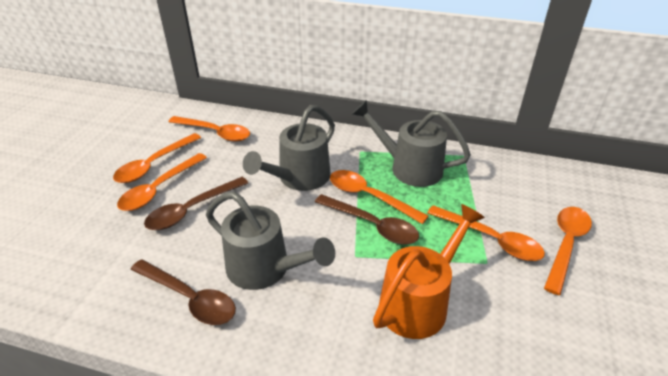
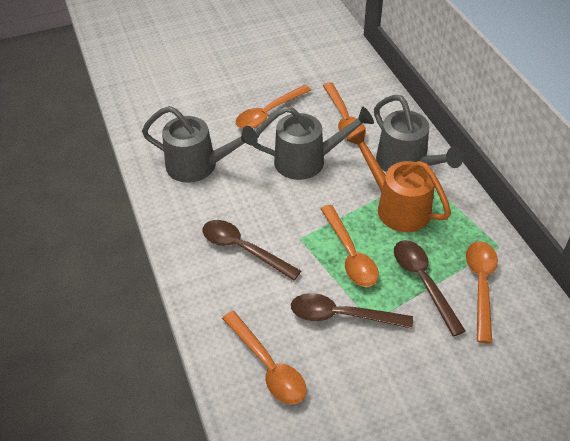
orange spoon: [113,133,201,183] [117,153,207,211] [169,116,250,141] [330,170,429,224] [427,205,545,261] [544,207,592,295] = 6 -> [222,311,306,404] [235,85,311,129] [321,205,379,287] [323,82,366,139] [466,241,498,343] = 5

